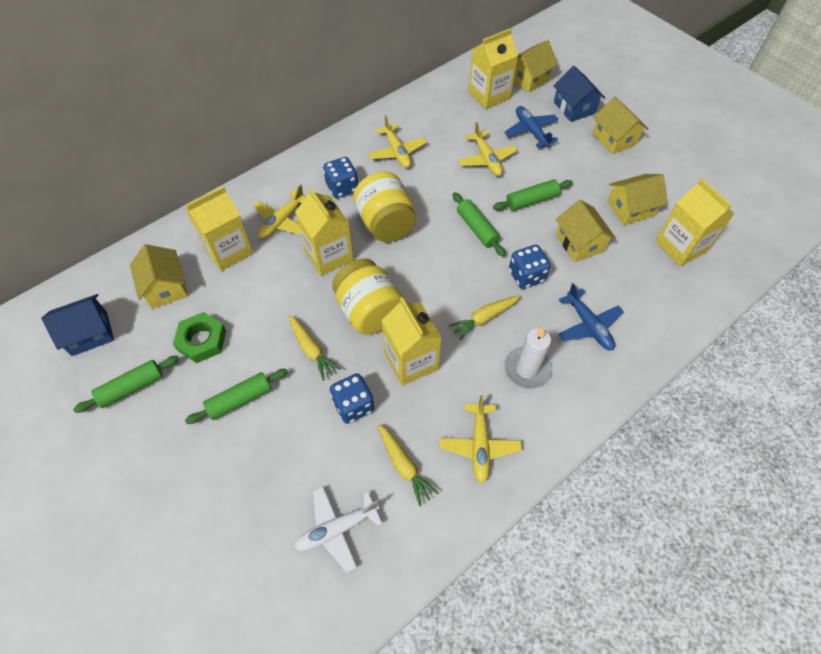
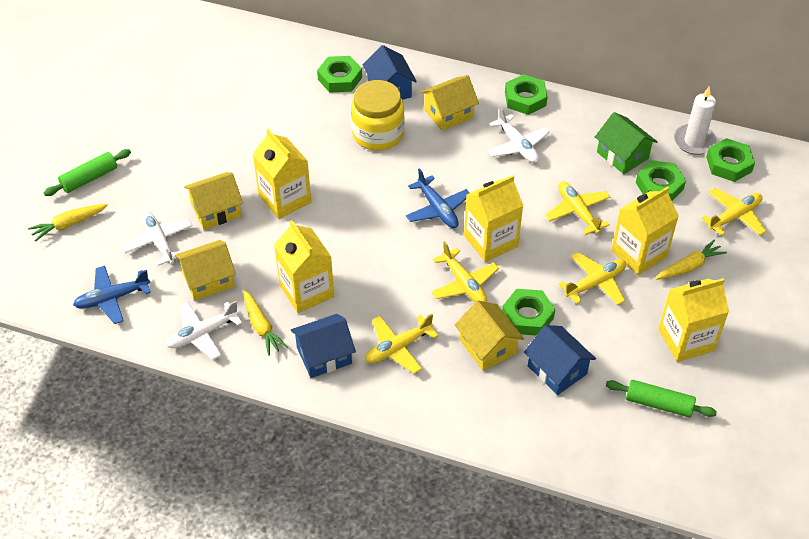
blue dice: [323,157,358,198] [330,373,374,424] [509,245,551,289] = 3 -> none = 0
blue house: [41,294,114,356] [553,66,605,122] = 2 -> [291,314,356,378] [363,45,417,100] [524,325,596,395] = 3
green house: none = 0 -> [595,112,657,174] = 1
green nut: [173,312,226,363] = 1 -> [317,56,362,93] [502,289,555,336] [505,74,548,115] [636,160,686,201] [706,138,755,182] = 5
green rolling pin: [73,356,179,413] [185,369,288,424] [453,192,505,256] [493,179,573,211] = 4 -> [44,149,131,196] [606,380,717,418] = 2
white plane: [294,487,383,573] = 1 -> [121,211,193,266] [166,301,242,360] [488,107,550,163] = 3
yellow house: [130,244,188,309] [514,40,558,92] [555,200,616,262] [593,97,648,154] [607,174,668,225] = 5 -> [175,240,236,301] [184,172,243,229] [420,75,479,131] [455,300,524,371] = 4
yellow jar: [332,258,405,335] [353,171,416,242] = 2 -> [351,80,405,151] = 1
yellow plane: [253,184,305,238] [368,115,427,168] [440,395,522,484] [458,122,517,176] = 4 -> [365,314,438,374] [431,241,499,302] [545,181,610,235] [559,252,626,305] [701,188,766,236] = 5

